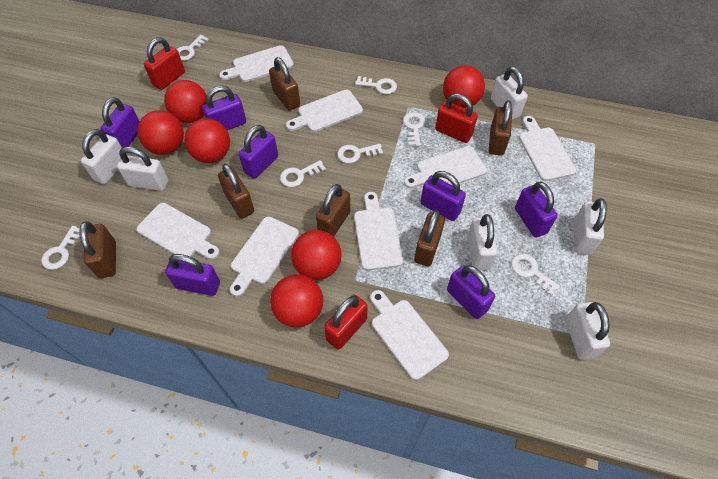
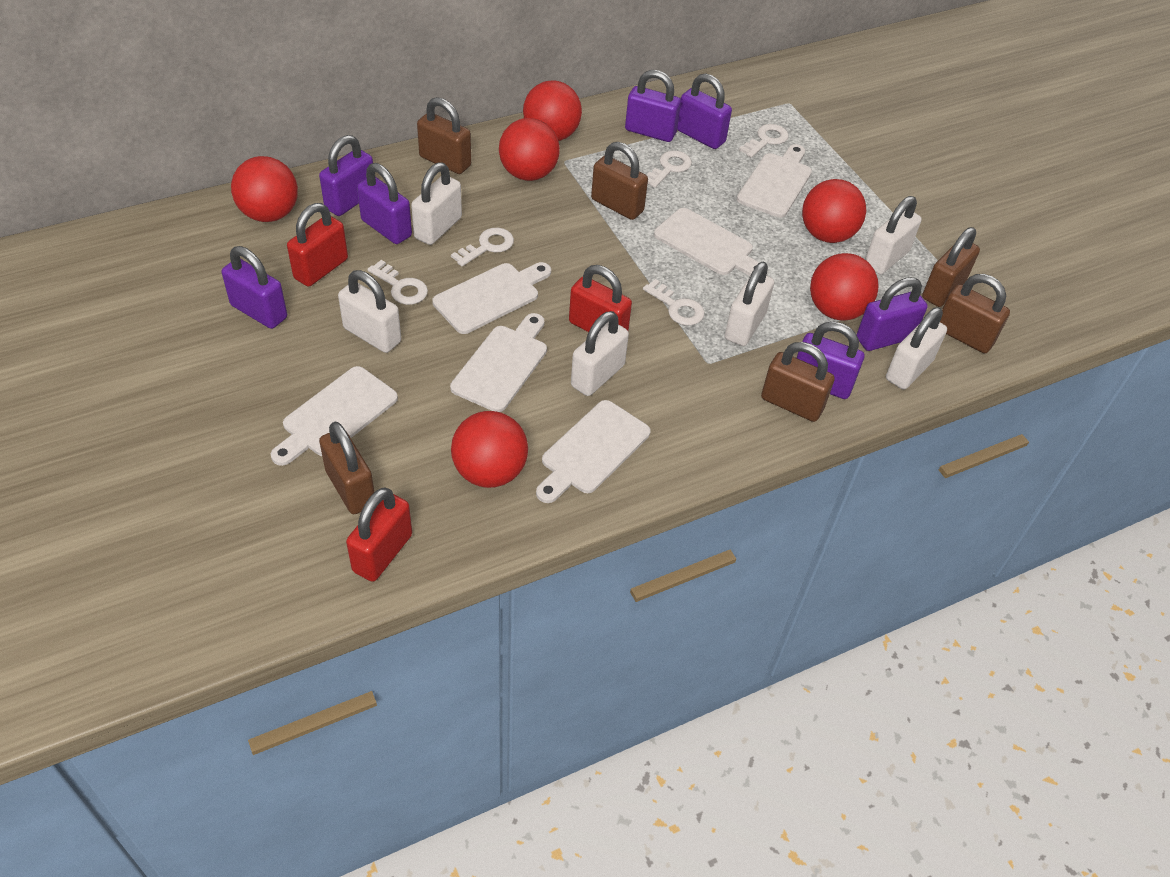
white cutting board: [137,203,220,260] [219,45,294,82] [230,216,299,297] [286,90,363,132] [354,192,404,270] [370,290,449,380] [404,146,487,188] [519,116,577,181] = 8 -> [271,366,398,466] [432,262,551,334] [450,313,547,412] [536,400,651,503] [654,208,768,276] [737,144,812,218] = 6
white key: [41,226,80,270] [177,35,209,61] [280,160,326,187] [337,144,383,163] [355,76,397,94] [403,112,425,146] [511,254,560,295] = 7 -> [368,260,428,305] [451,228,514,266] [643,279,705,326] [647,151,692,188] [739,124,789,158] = 5

